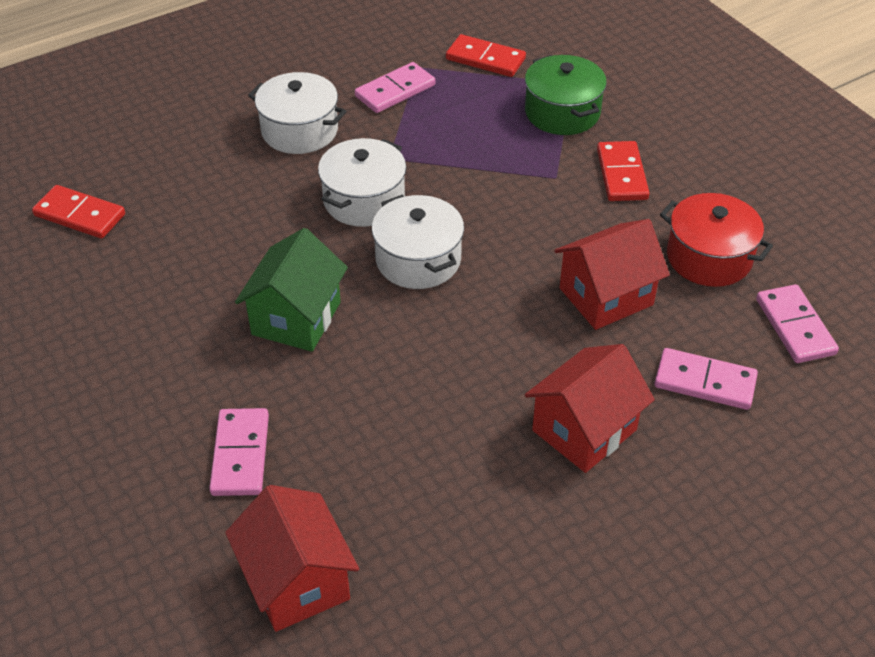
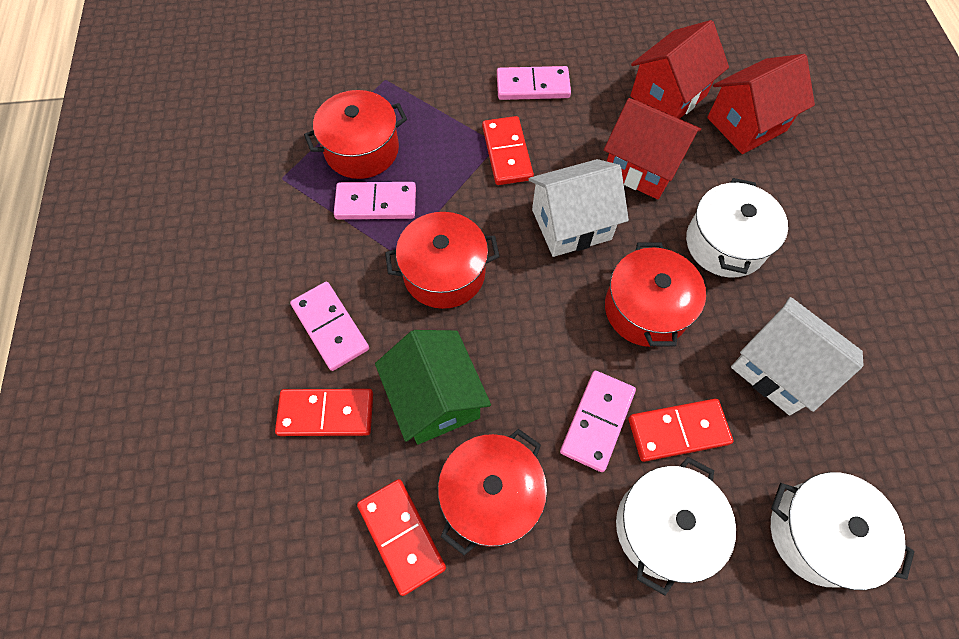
green pot: [525,55,607,135] = 1 -> none = 0
red domino: [32,185,125,239] [446,34,526,77] [597,141,649,201] = 3 -> [275,389,373,436] [357,479,446,596] [482,116,534,185] [629,399,733,462] = 4
red pot: [660,193,773,287] = 1 -> [304,90,407,179] [385,212,500,309] [438,429,547,555] [605,242,706,347] = 4
white house: none = 0 -> [529,159,629,257] [731,297,864,415] = 2

